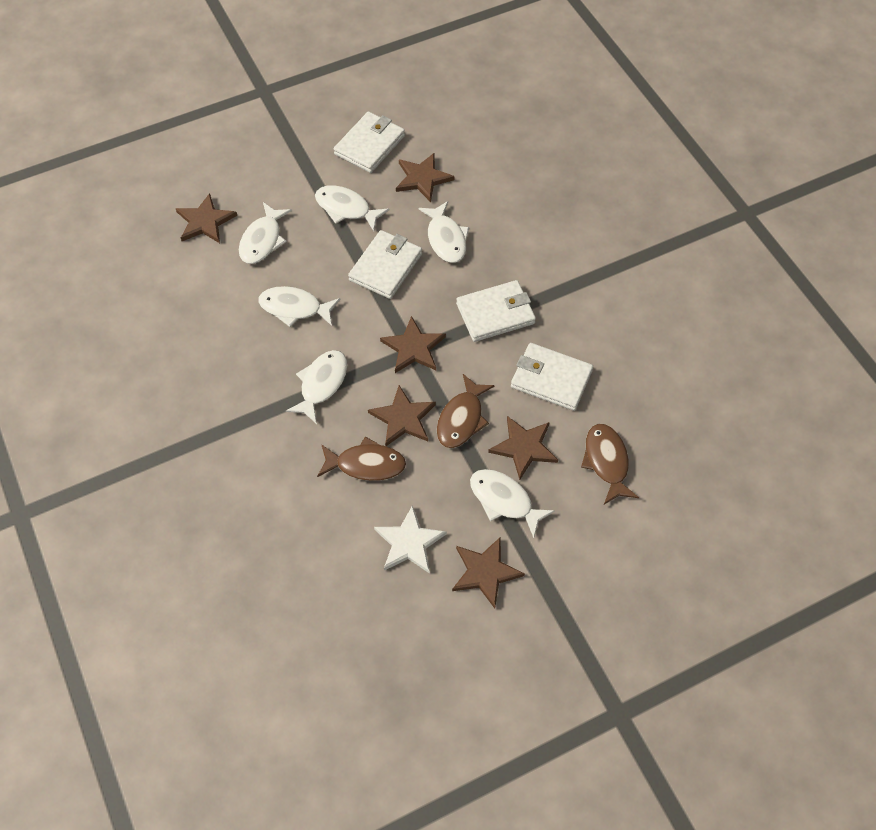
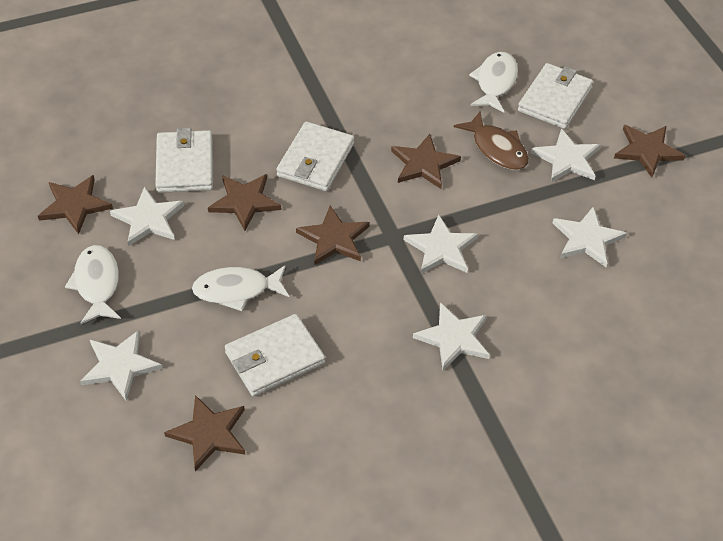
brown fish: [317,437,406,481] [437,374,495,448] [581,424,639,504] = 3 -> [454,112,529,170] = 1
white fish: [239,202,292,264] [258,286,340,327] [286,350,347,424] [315,185,390,231] [419,201,469,263] [470,469,555,538] = 6 -> [65,245,121,324] [192,265,289,311] [469,52,518,113] = 3
white star: [374,505,447,574] = 1 -> [80,330,162,401] [110,186,184,247] [404,215,478,274] [413,302,490,371] [531,128,600,182] [553,206,627,267] = 6

